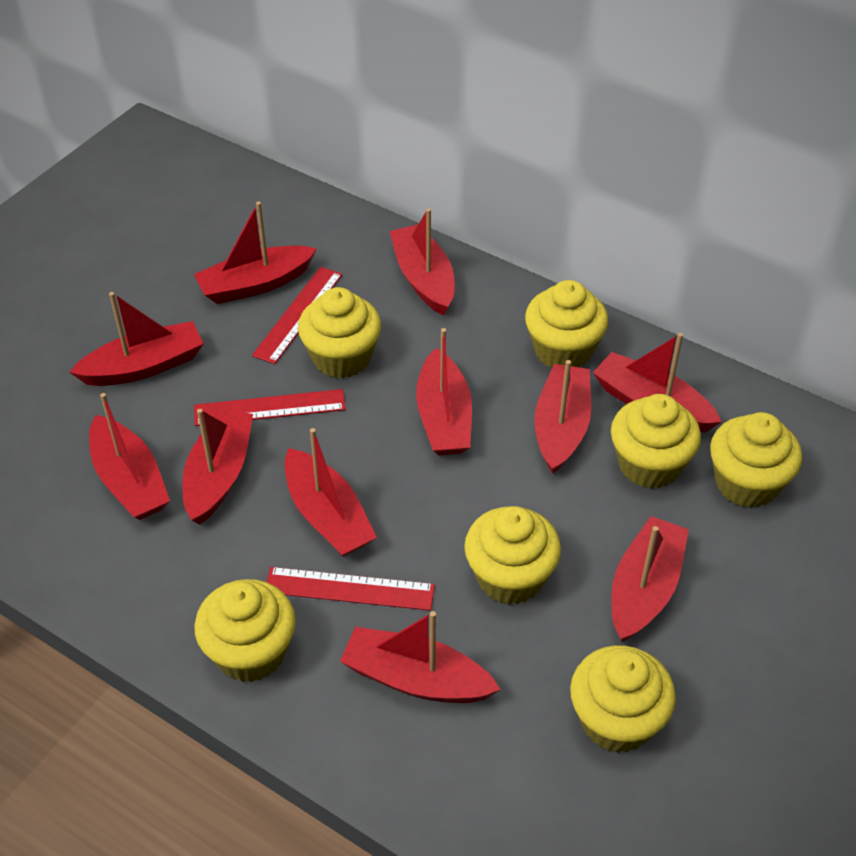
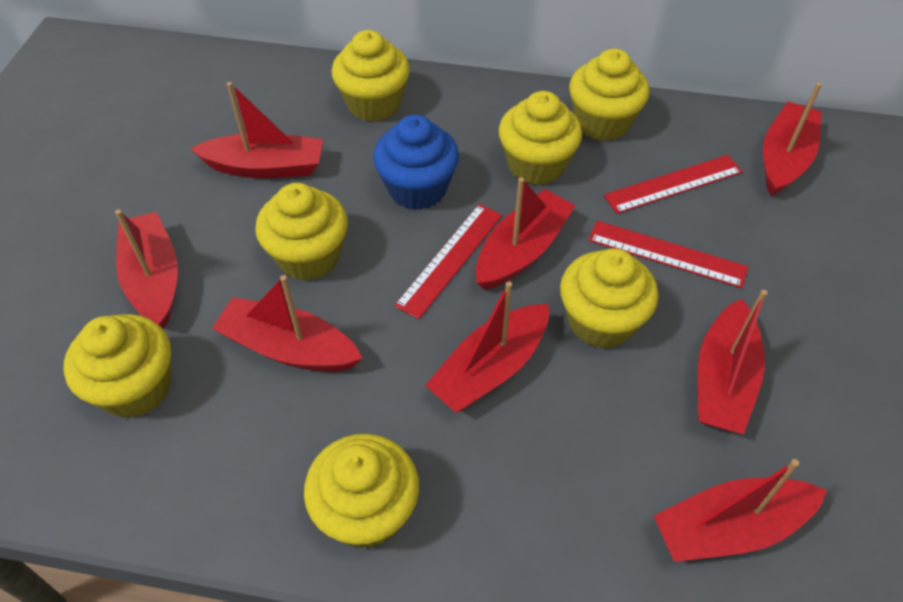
blue cupcake: none = 0 -> [373,114,459,210] = 1
red boat: [69,292,204,386] [89,393,170,520] [182,408,253,525] [194,201,317,304] [285,428,377,557] [340,611,501,703] [390,208,455,315] [416,328,472,455] [534,360,591,474] [593,333,722,432] [611,516,689,642] = 11 -> [115,209,178,328] [190,82,323,178] [212,275,363,371] [425,281,549,413] [476,177,576,290] [653,459,827,562] [698,290,768,434] [763,83,822,196] = 8

